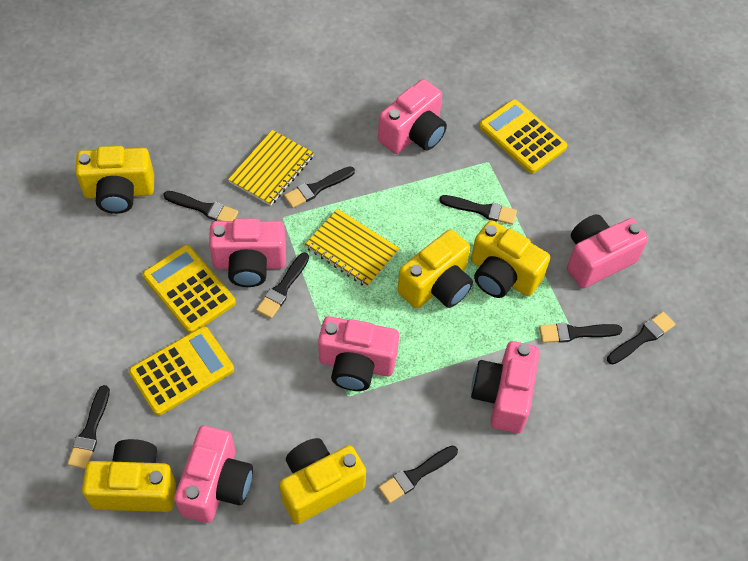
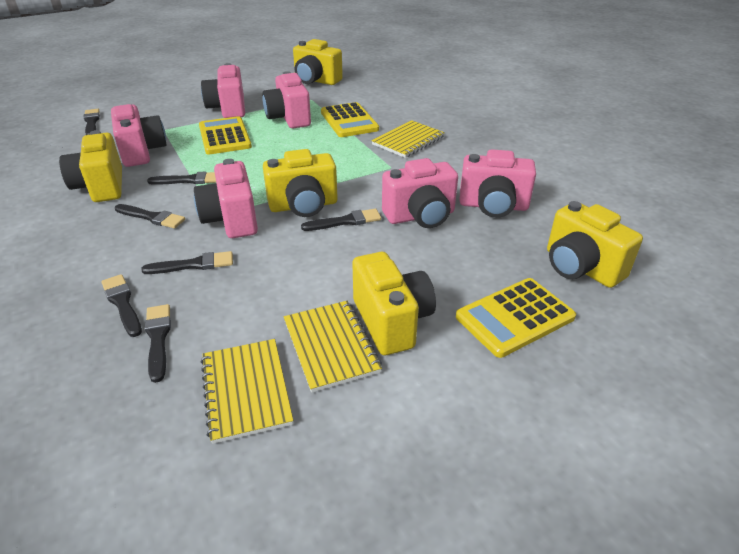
black brush: [68,385,110,469] [163,191,238,221] [256,252,309,319] [284,166,355,208] [378,445,458,503] [439,195,517,225] [539,323,622,343] [607,312,675,364] = 8 -> [83,109,100,135] [101,274,142,337] [115,204,185,229] [141,251,233,274] [145,304,171,383] [147,171,216,185] [301,209,381,231] = 7
yellow notebook: [228,130,314,206] [305,209,400,287] = 2 -> [201,339,293,444] [284,301,382,393] [371,120,445,158] = 3

